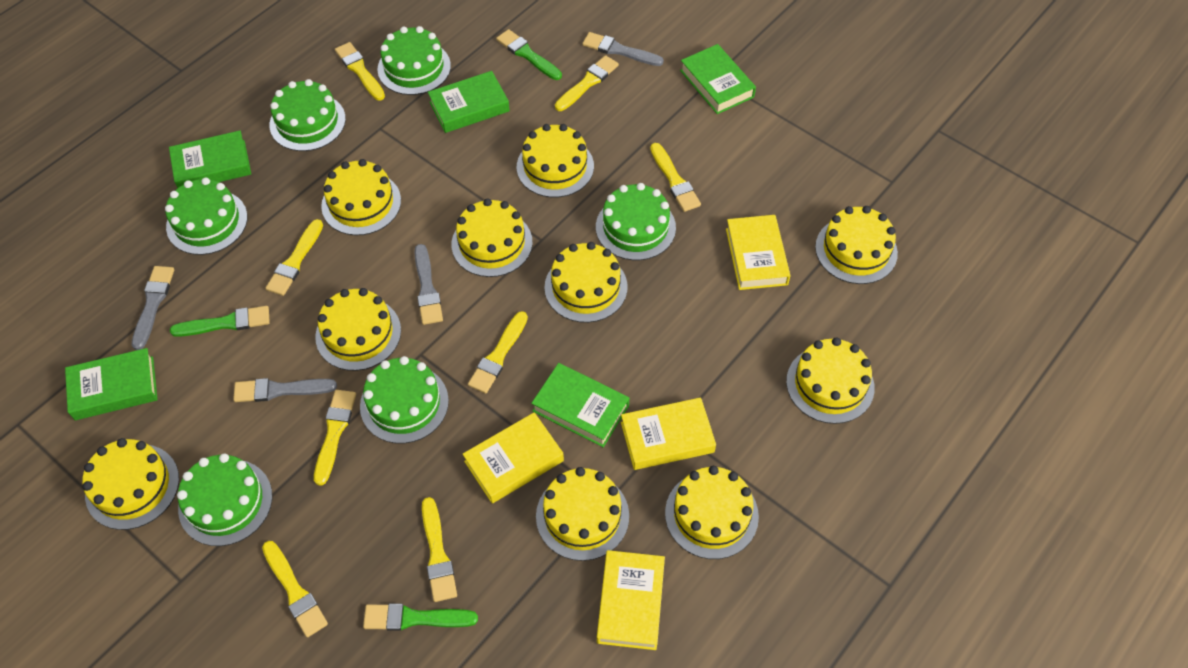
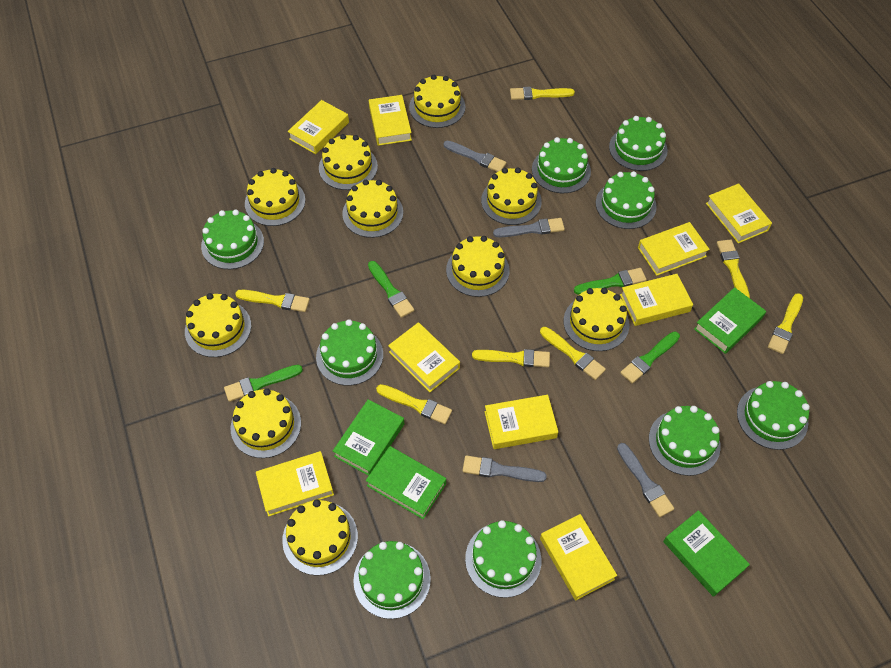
green book: [65,348,158,420] [169,131,251,188] [428,71,510,133] [531,363,629,447] [680,44,756,114] = 5 -> [333,399,404,476] [366,446,446,519] [663,510,750,597] [694,287,766,354] = 4
green brush: [170,306,270,337] [363,604,478,631] [496,29,562,80] = 3 -> [224,365,303,402] [368,261,414,318] [574,268,647,295] [620,331,680,384] = 4
green cake: [165,177,247,255] [177,454,272,546] [270,79,346,151] [360,356,449,444] [377,26,451,95] [596,183,676,260] = 6 -> [201,210,264,269] [316,319,383,386] [353,541,431,619] [465,520,541,598] [532,137,591,193] [596,171,657,229] [609,116,668,171] [649,406,721,476] [737,381,810,450] = 9
yellow book: [463,412,564,503] [597,550,665,650] [621,397,716,470] [726,215,791,290] = 4 -> [256,451,334,517] [288,100,349,154] [369,95,412,146] [388,322,460,392] [485,395,558,449] [540,514,617,601] [620,274,693,326] [638,222,710,276] [706,183,772,243] = 9
yellow brush: [262,541,328,637] [265,219,323,296] [314,390,356,486] [335,42,385,101] [422,497,457,602] [468,311,528,394] [555,55,619,111] [650,143,701,212] = 8 -> [235,290,310,312] [376,384,452,424] [472,349,550,367] [510,87,575,100] [540,327,606,380] [717,239,750,298] [768,293,803,354] = 7

